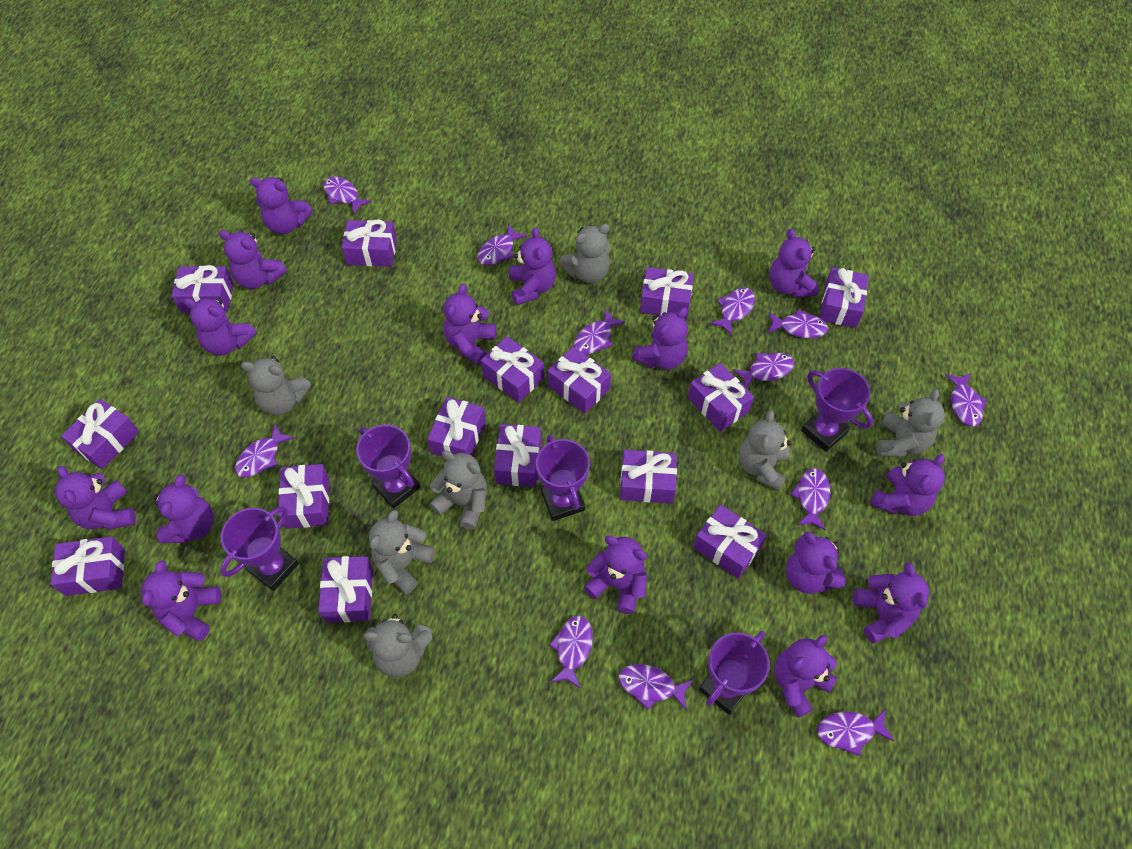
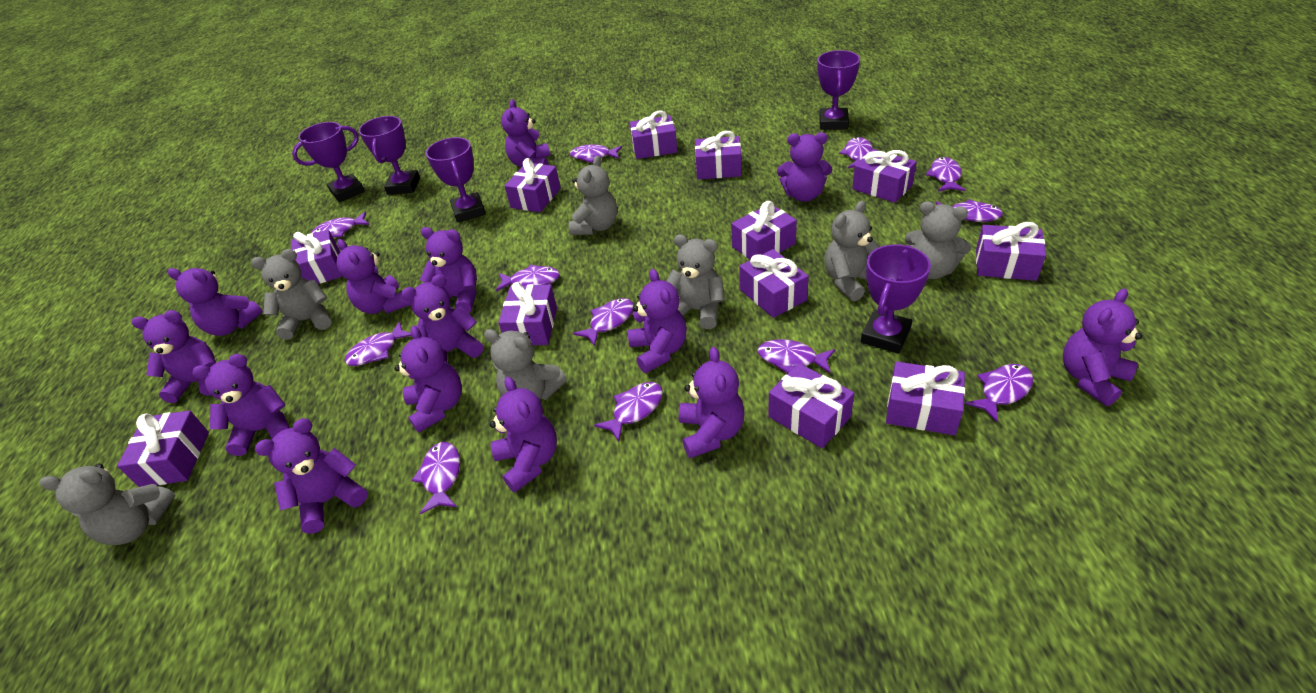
purple gift: [51,537,125,596] [61,399,139,469] [172,265,234,313] [278,464,329,529] [318,556,373,622] [342,220,397,267] [427,397,486,457] [481,336,544,403] [494,424,542,487] [548,346,611,414] [620,450,677,503] [640,267,694,319] [688,363,754,432] [693,505,767,579] [820,268,869,328] = 15 -> [117,410,209,487] [291,229,342,284] [498,282,557,345] [505,158,561,212] [630,110,677,159] [695,131,742,180] [731,201,797,259] [739,249,809,318] [768,363,854,448] [852,149,917,203] [886,361,965,435] [976,222,1046,281] = 12
purple teddy bear: [55,466,136,530] [141,560,221,641] [153,475,214,543] [184,297,257,356] [219,230,287,289] [250,177,312,234] [444,284,496,365] [509,227,556,305] [584,535,647,614] [632,307,688,370] [769,229,818,297] [774,635,837,718] [786,531,846,594] [853,563,929,643] [871,454,945,516] = 15 -> [131,310,216,403] [168,268,263,336] [192,354,290,456] [255,418,368,534] [336,239,410,314] [394,326,462,433] [401,274,483,362] [420,227,477,313] [490,377,557,492] [501,99,550,167] [628,269,687,373] [679,347,744,458] [777,132,832,202] [1063,288,1142,406] = 14

